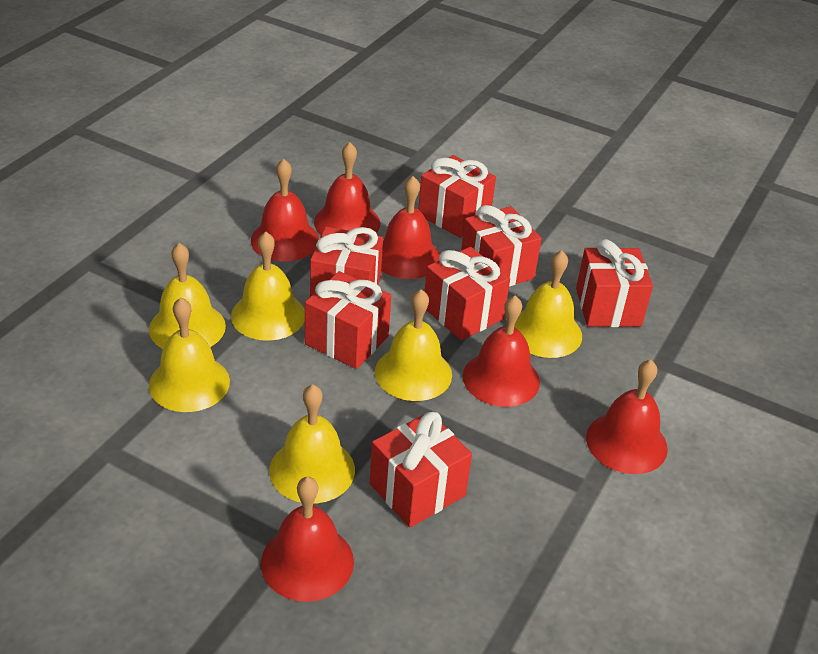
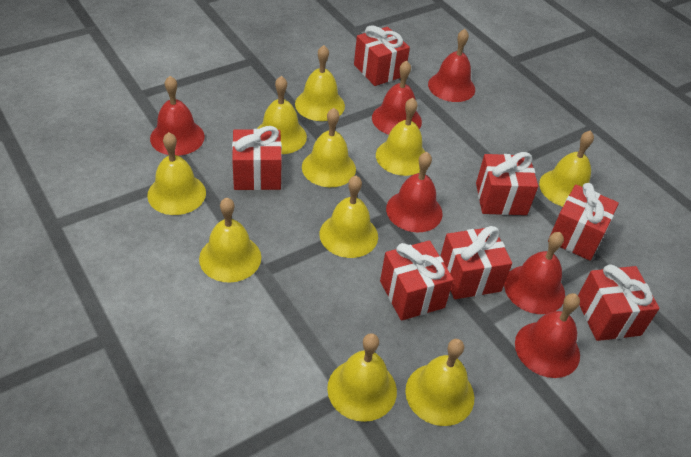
yellow bell: [149,243,226,349] [149,298,230,412] [231,232,305,341] [269,384,355,504] [375,289,452,401] [514,250,582,358] = 6 -> [147,132,206,215] [199,198,261,283] [257,76,307,154] [295,45,345,121] [302,108,356,187] [319,176,378,258] [327,333,397,422] [376,98,425,176] [405,339,474,426] [539,130,594,207] = 10

